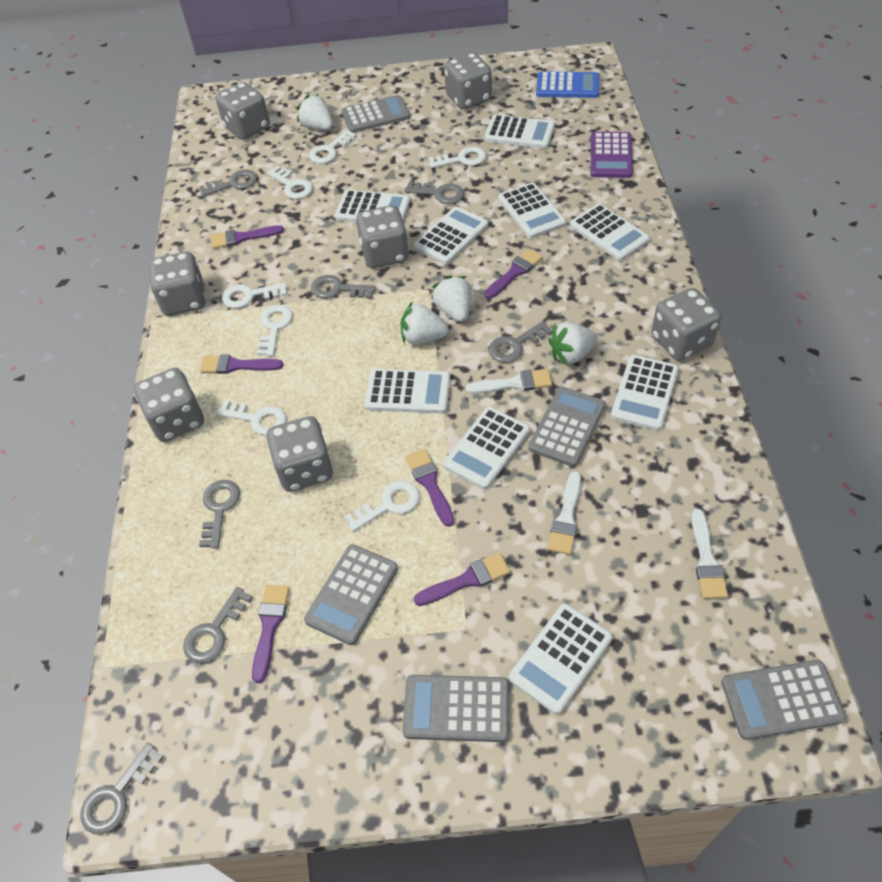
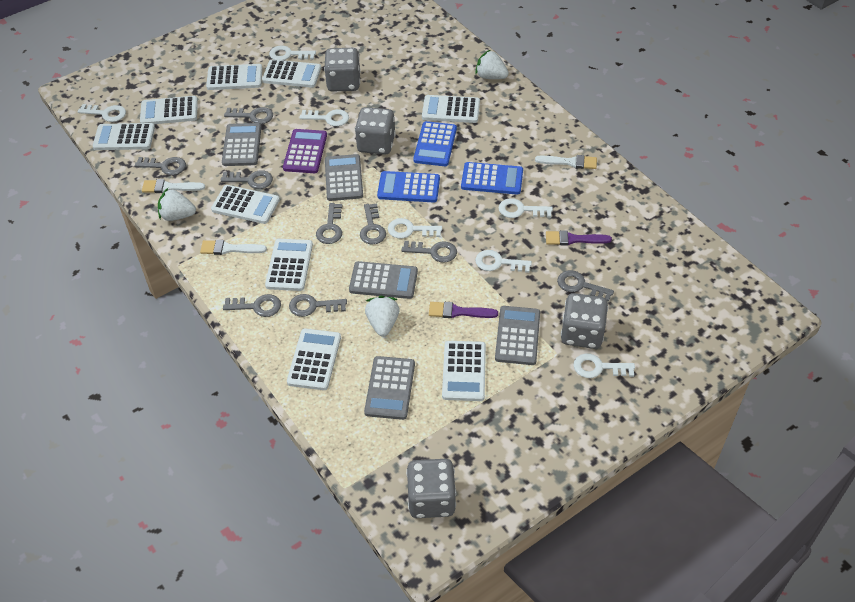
blue calculator: [536,72,599,98] = 1 -> [377,171,440,203] [413,121,457,166] [461,162,523,195] = 3
grey dice: [134,368,204,442] [149,252,206,316] [216,82,270,140] [266,416,333,492] [356,205,409,268] [444,53,492,109] [651,288,721,361] = 7 -> [324,48,361,92] [355,107,396,154] [406,459,456,518] [561,293,608,349] = 4
grey key: [80,743,164,834] [183,587,253,663] [199,170,257,197] [199,480,240,548] [311,275,376,299] [405,181,464,204] [488,321,552,363] = 7 -> [135,157,186,175] [220,170,273,189] [223,294,281,317] [224,107,273,124] [289,294,347,317] [316,203,342,244] [360,203,386,244] [402,241,457,263] [557,270,614,302] = 9
purple brush: [200,355,284,374] [210,225,284,249] [252,585,290,683] [406,449,454,527] [414,553,510,606] [484,249,542,299] = 6 -> [429,302,498,318] [546,230,612,245] = 2
white strawberry: [297,94,333,130] [400,301,449,344] [432,276,471,322] [548,322,598,365] = 4 -> [158,188,196,221] [365,296,400,336] [475,50,509,79] = 3

